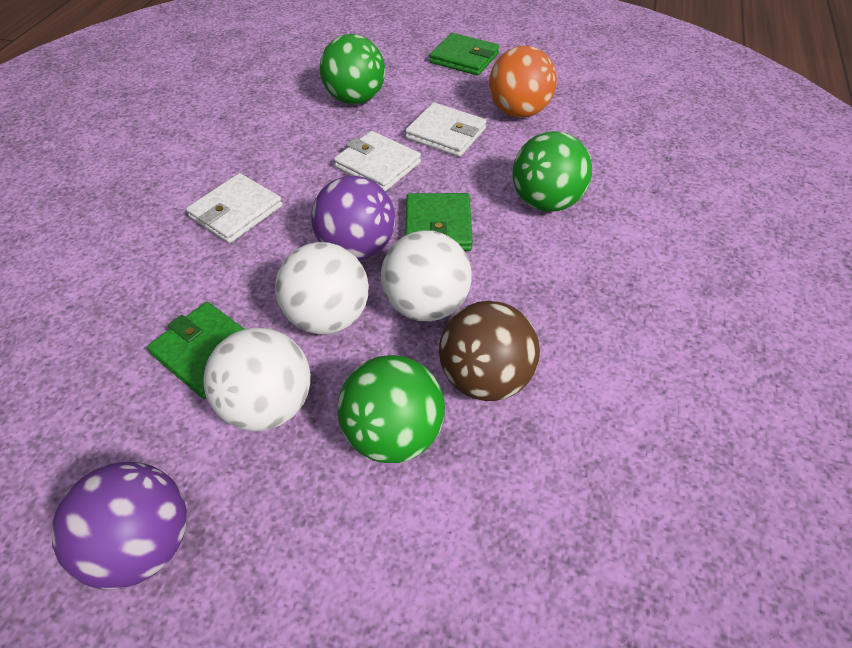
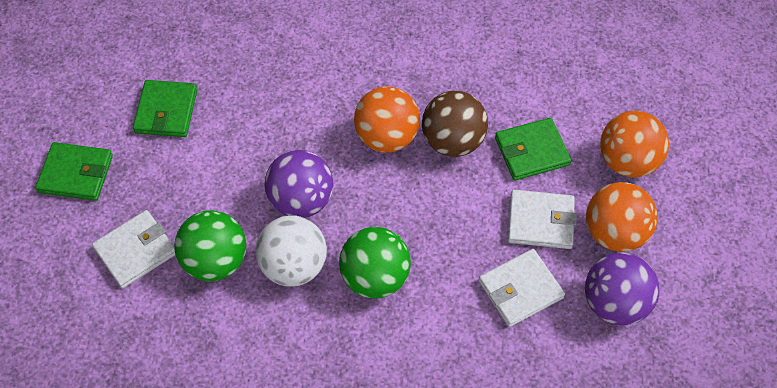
green ball: [320,34,385,104] [338,355,445,463] [512,131,592,212] = 3 -> [174,210,246,281] [339,227,411,299] = 2
orange ball: [489,46,557,118] = 1 -> [354,86,420,153] [586,182,658,252] [600,111,669,178] = 3
white ball: [204,327,311,431] [275,242,369,334] [381,230,472,321] = 3 -> [255,215,327,287] = 1

